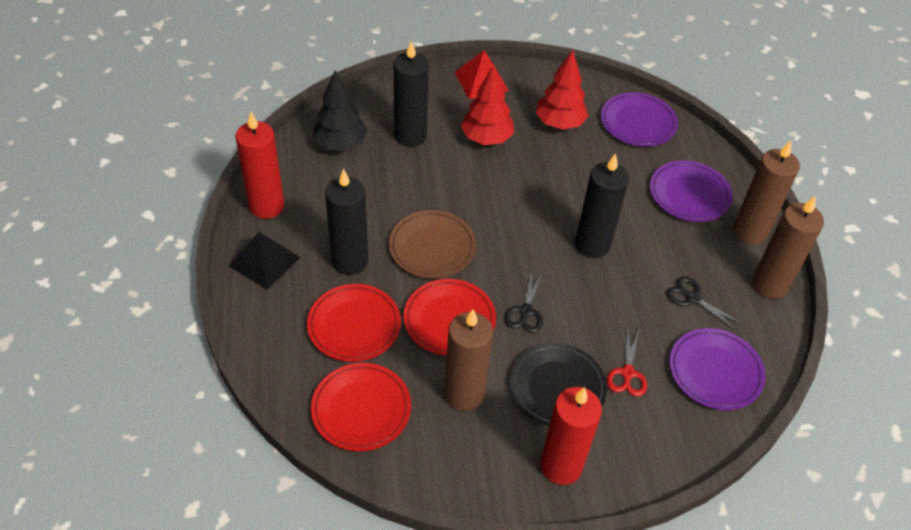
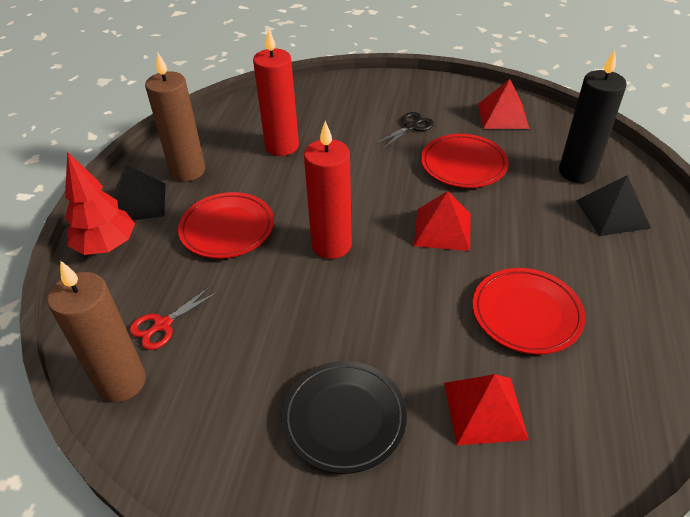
black candle: [325,168,368,275] [394,41,429,147] [575,153,629,258] = 3 -> [559,50,627,183] = 1
black pyramid: [229,232,301,290] = 1 -> [114,165,166,220] [576,175,651,236] = 2
black scissors: [504,270,543,333] [666,277,742,331] = 2 -> [375,112,434,149] = 1
black tree: [313,70,368,151] = 1 -> none = 0
brown candle: [445,309,493,411] [733,141,800,244] [752,196,824,299] = 3 -> [48,260,146,402] [145,52,205,181] = 2
brown plate: [389,210,476,279] = 1 -> none = 0
purple plate: [601,92,678,147] [650,160,732,222] [669,328,765,410] = 3 -> none = 0
red pyramid: [455,51,509,99] = 1 -> [414,191,471,251] [444,374,529,445] [478,79,529,129] = 3
red tree: [461,65,514,145] [536,50,588,130] = 2 -> [65,152,135,255] = 1

